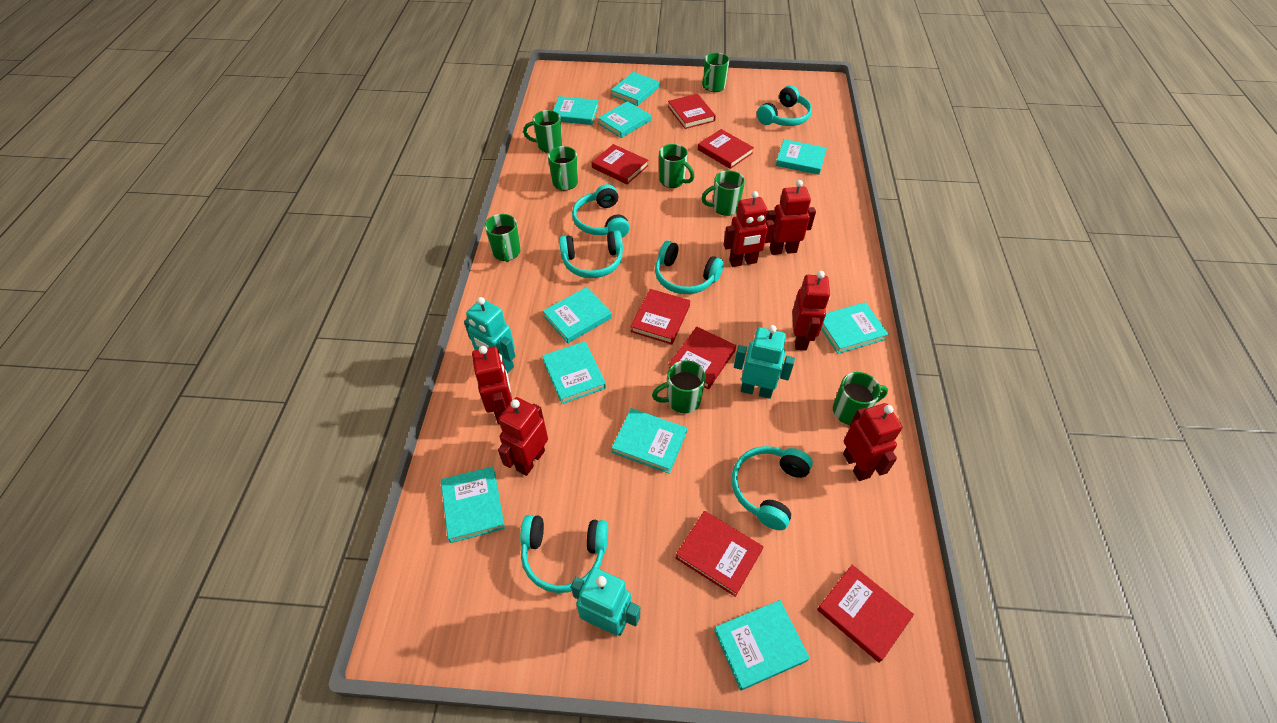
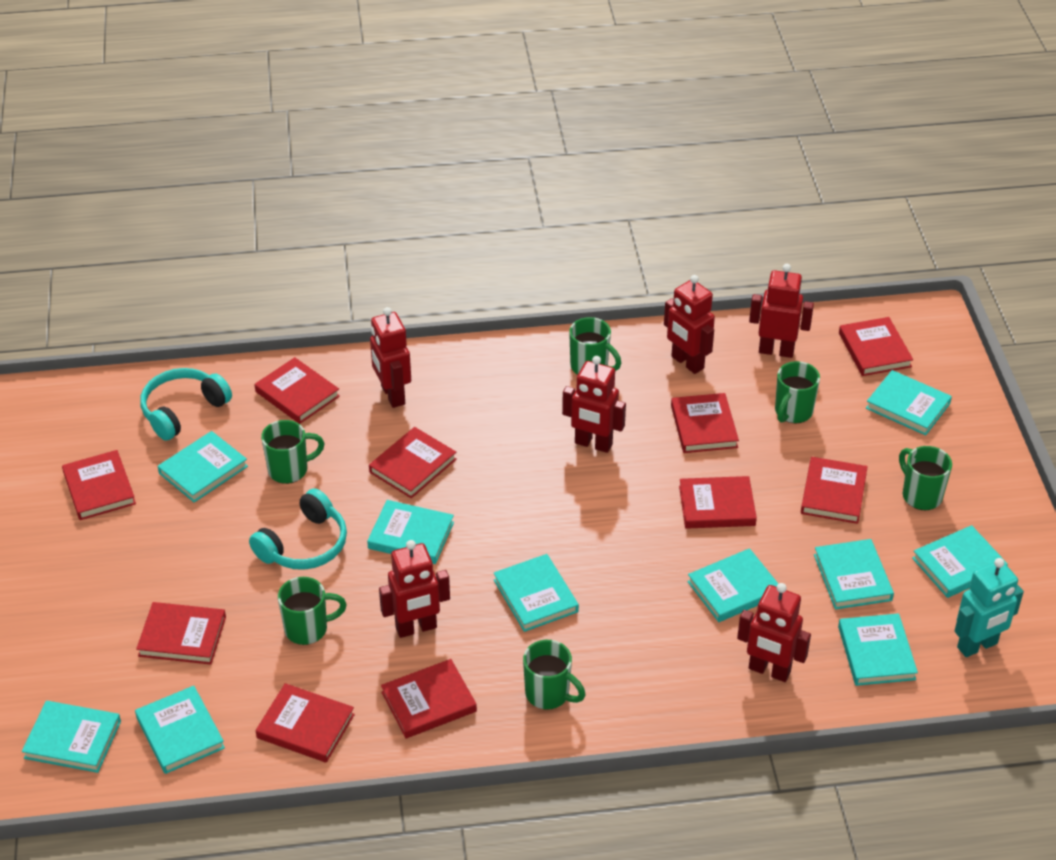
green mug: [485,214,521,262] [523,110,562,153] [548,146,578,191] [652,360,706,413] [659,144,694,188] [702,53,730,92] [702,170,745,216] [833,372,888,425] = 8 -> [261,420,325,484] [278,577,347,645] [523,640,585,710] [569,317,621,375] [775,361,820,424] [899,446,952,510] = 6
red book: [592,144,648,184] [631,289,690,344] [668,94,716,129] [668,327,736,389] [676,511,763,597] [698,129,754,169] [817,565,914,662] = 7 -> [62,450,136,520] [136,602,226,665] [255,357,340,424] [255,683,355,763] [369,427,457,498] [381,659,477,738] [671,393,739,453] [679,476,757,529] [801,457,868,524] [839,317,913,376] = 10
turquoise headphones: [520,515,608,593] [559,230,623,278] [572,184,630,237] [655,241,724,294] [732,446,813,530] [757,85,812,126] = 6 -> [140,368,232,441] [249,488,347,570] = 2
turquoise robot: [464,297,515,374] [571,567,640,636] [734,325,795,399] = 3 -> [955,558,1024,657] = 1

